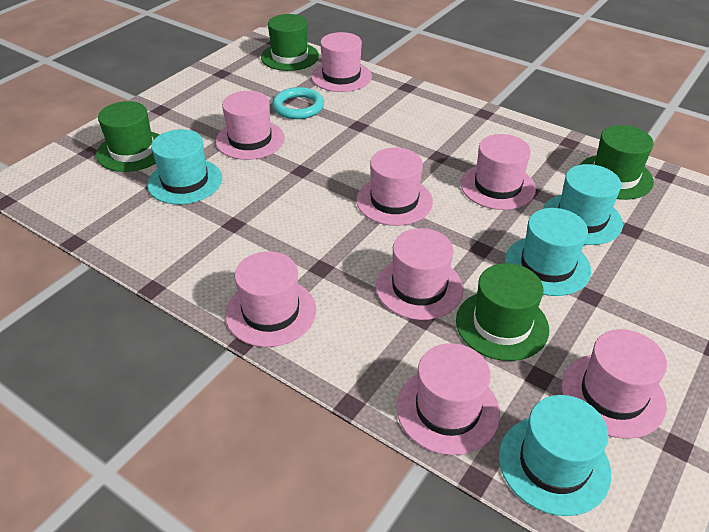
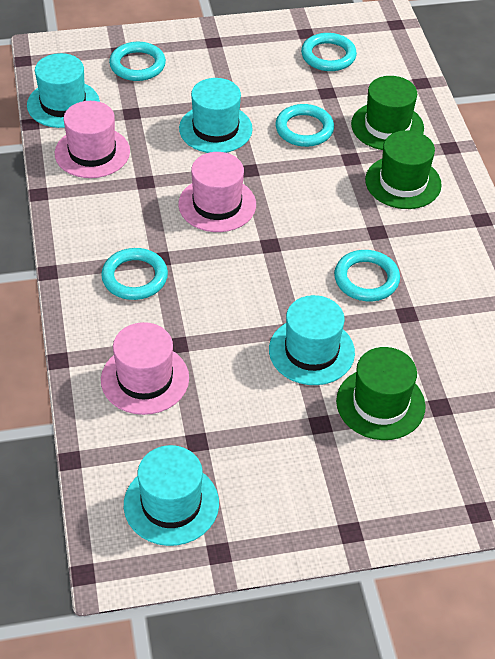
green hat: [96,101,159,172] [261,14,319,71] [456,263,549,361] [580,125,654,200] = 4 -> [336,347,426,440] [351,76,424,150] [365,130,442,209] = 3
pink hat: [216,91,285,160] [225,251,316,347] [311,32,372,92] [356,147,433,226] [376,228,463,320] [396,343,500,455] [461,134,536,210] [562,329,667,439] = 8 -> [55,101,130,178] [101,322,189,415] [178,152,256,232] = 3
turquoise ring: [272,87,324,119] = 1 -> [101,248,168,300] [109,42,166,81] [276,104,334,147] [301,33,357,71] [334,250,400,301] = 5

